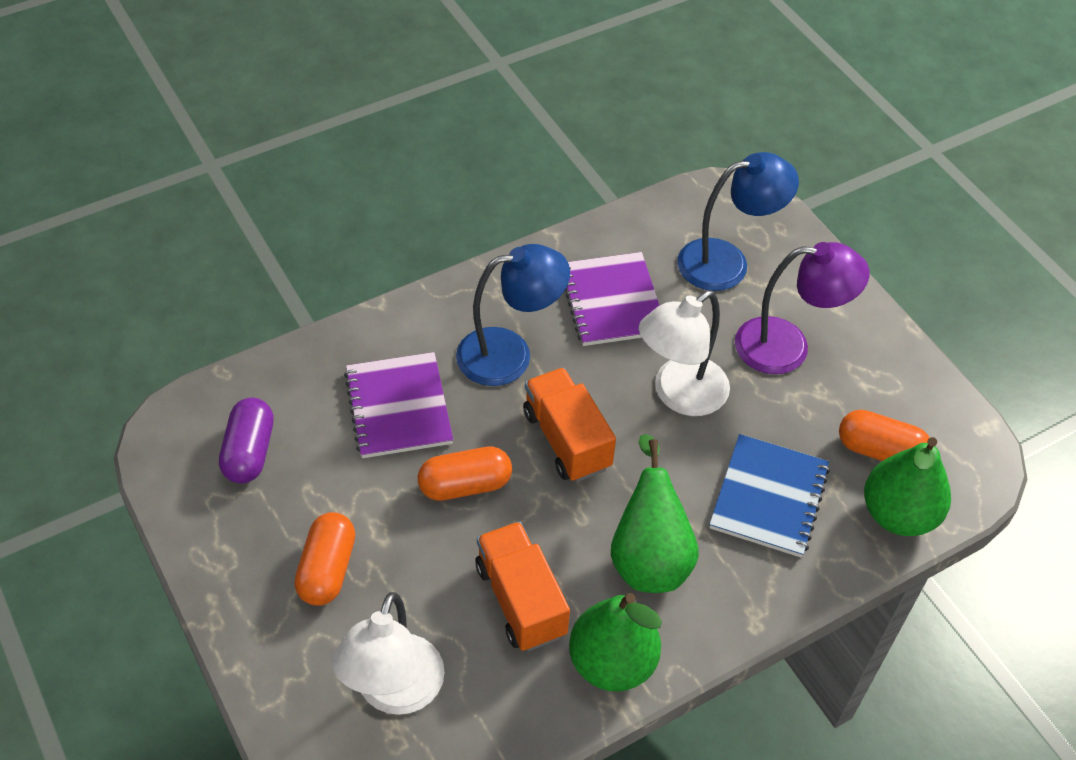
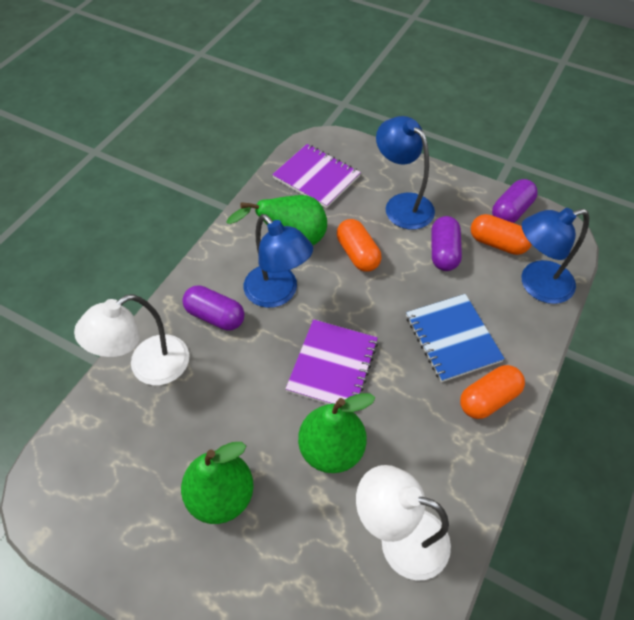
blue lamp: [456,244,570,386] [677,152,799,291] = 2 -> [244,214,313,308] [376,116,435,230] [521,208,589,304] = 3
orange truck: [475,522,570,651] [523,368,616,482] = 2 -> none = 0
purple capsule: [219,398,274,483] = 1 -> [182,285,245,331] [431,216,462,271] [492,179,538,223] = 3
purple lamp: [735,242,869,374] = 1 -> none = 0

